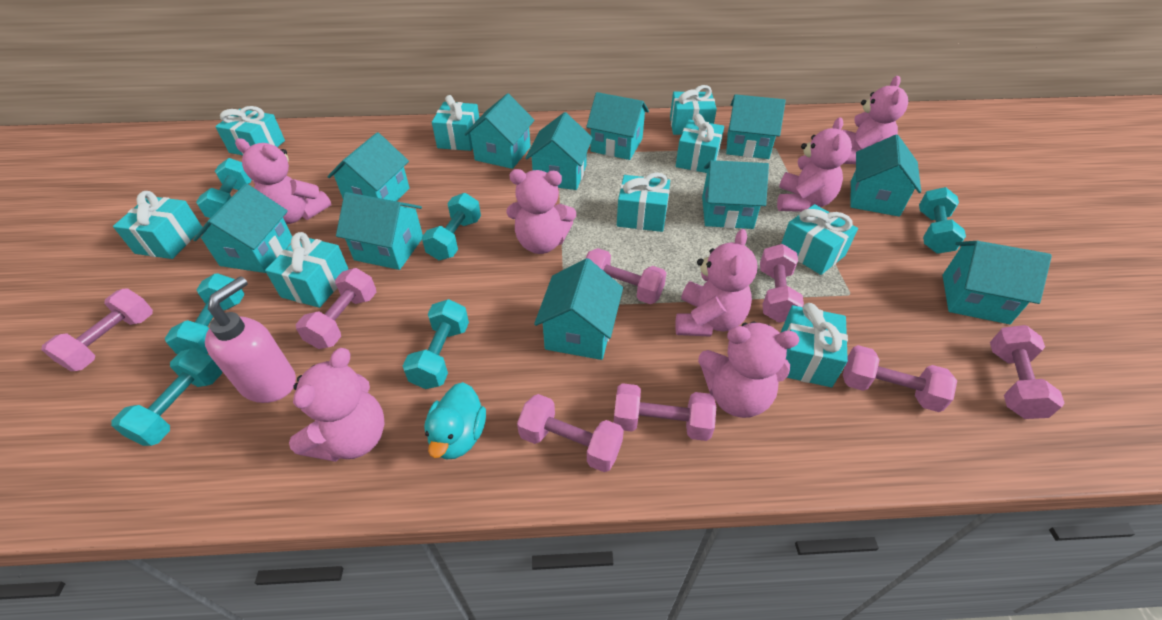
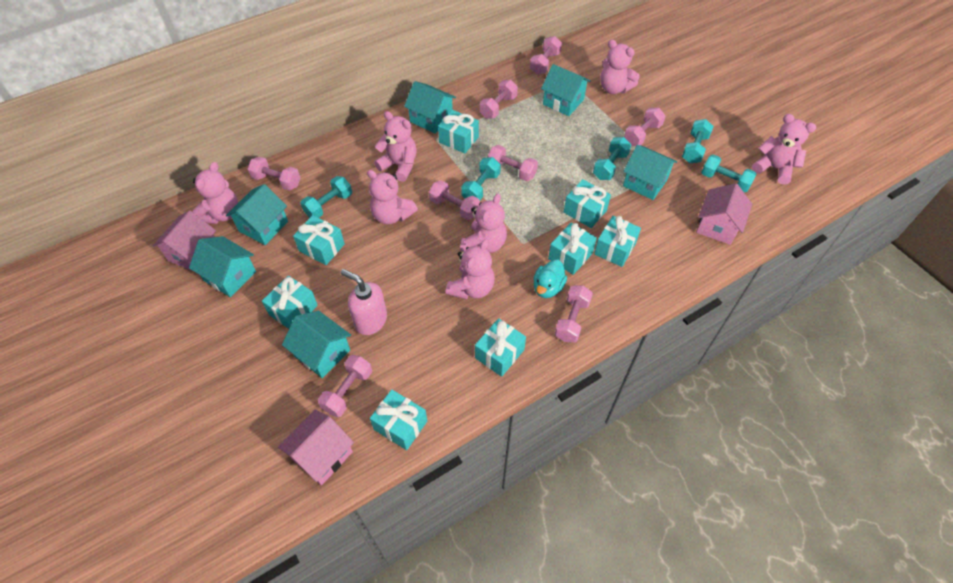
pink house: none = 0 -> [153,210,216,271] [278,410,354,485] [696,184,752,245] = 3
turquoise dumbbell: [111,348,222,446] [165,273,245,354] [196,158,252,218] [403,299,469,389] [422,193,481,260] [919,187,966,254] = 6 -> [300,176,352,218] [461,157,501,200] [593,137,631,180] [682,119,714,163] [701,155,757,192] = 5
turquoise gift: [113,191,202,259] [215,106,285,155] [265,232,349,308] [432,95,479,151] [617,173,670,232] [670,85,717,135] [676,114,724,173] [781,204,858,275] [781,303,848,387] = 9 -> [262,276,318,329] [293,215,345,265] [370,389,427,450] [438,110,479,153] [475,318,526,377] [548,223,597,275] [564,179,611,228] [594,216,641,267] = 8
turquoise house: [193,184,292,273] [327,132,410,201] [336,192,423,270] [464,93,534,169] [525,112,593,190] [534,258,623,360] [586,92,649,160] [702,160,769,229] [726,94,786,159] [850,134,921,217] [942,241,1052,324] = 11 -> [189,236,256,297] [226,184,288,245] [282,310,351,378] [404,81,456,134] [541,64,591,116] [623,145,677,200] = 6

